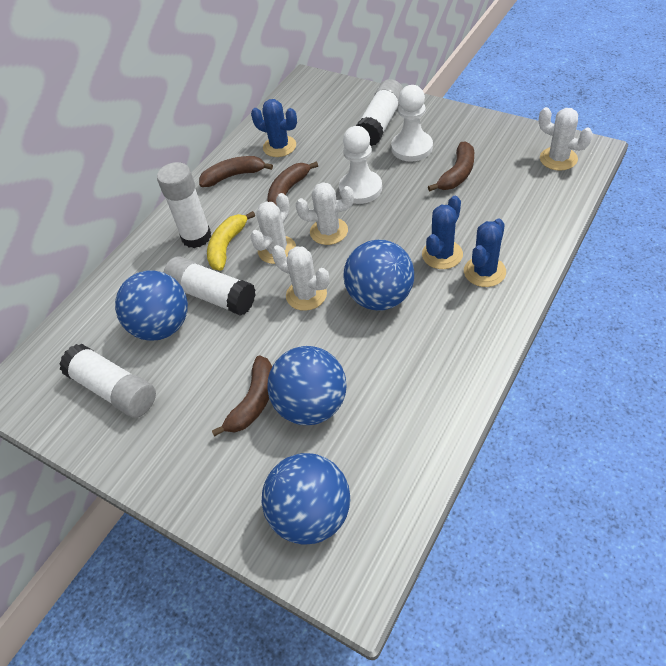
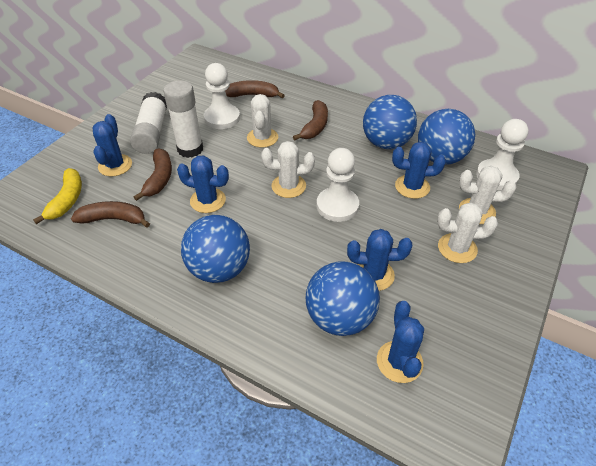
blue cactus: [251,99,297,157] [422,196,463,269] [464,219,506,287] = 3 -> [92,114,132,177] [177,155,229,213] [347,229,412,291] [377,301,424,383] [392,142,446,199] = 5
white glue stick: [59,344,156,418] [157,162,211,248] [163,257,256,316] [356,79,403,146] = 4 -> [130,92,167,154] [163,80,203,158] = 2
white pawn: [339,126,382,204] [391,85,433,162] = 2 -> [204,63,240,129] [316,148,359,222] [476,119,528,190] = 3

